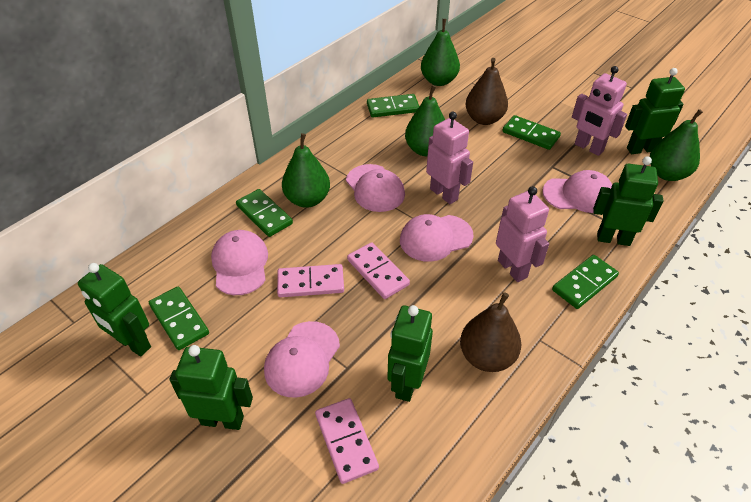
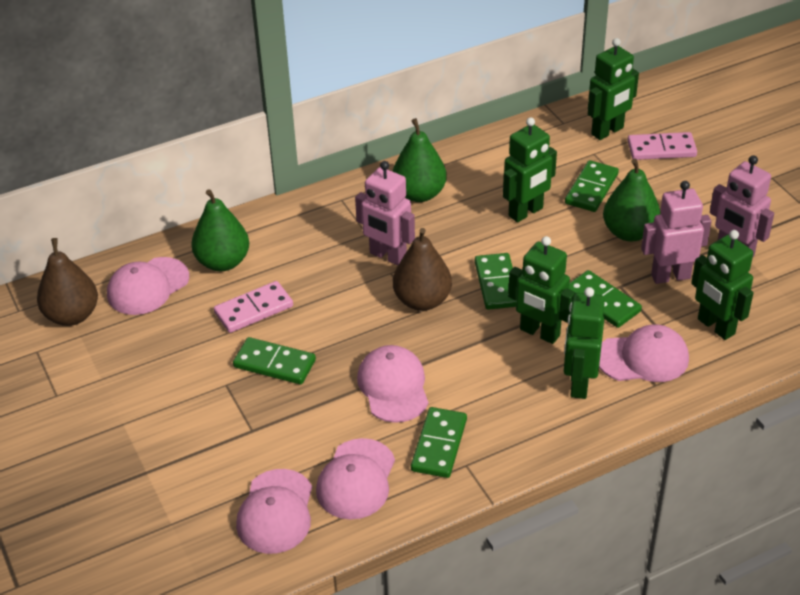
green pear: [282,133,330,208] [405,85,445,156] [421,19,460,86] [650,109,703,181] = 4 -> [191,189,249,271] [392,118,447,202] [603,158,661,242] = 3
pink domino: [277,264,344,297] [315,398,379,484] [347,242,410,299] = 3 -> [214,281,293,333] [627,132,697,160] = 2

